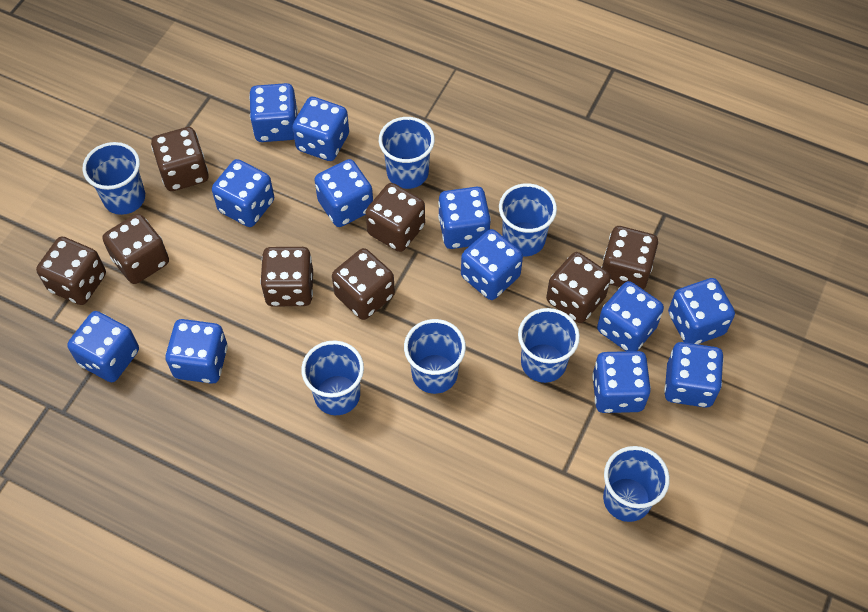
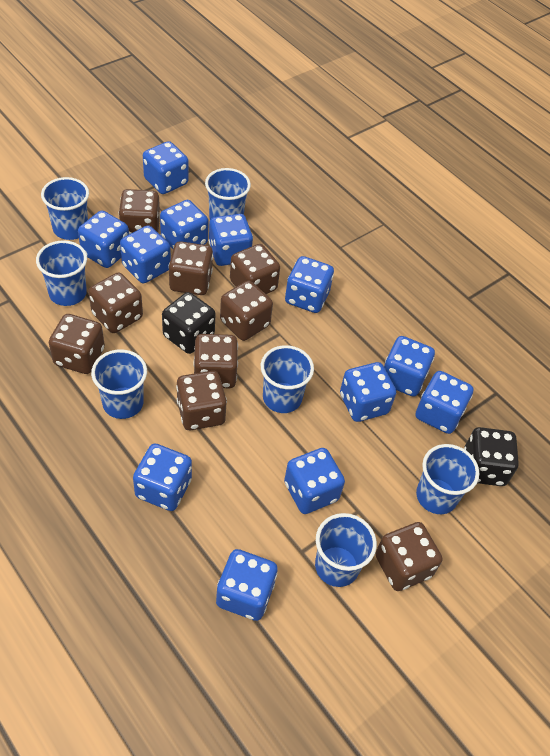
black dice: none = 0 -> [162,292,216,354] [464,427,519,486] = 2
brown dice: [36,236,106,305] [102,214,169,284] [151,127,208,191] [260,247,313,307] [332,248,395,320] [365,183,425,252] [546,252,611,323] [602,226,658,290] = 8 -> [49,314,105,374] [88,272,143,333] [119,189,160,234] [168,241,213,295] [176,371,227,430] [193,334,238,388] [220,281,273,341] [230,244,280,294] [375,522,442,591] = 9

